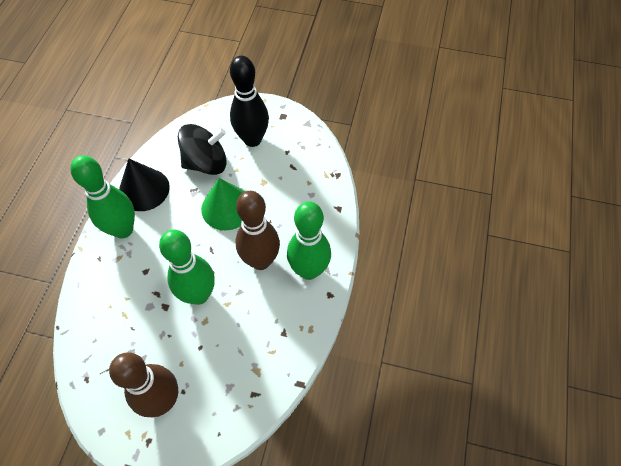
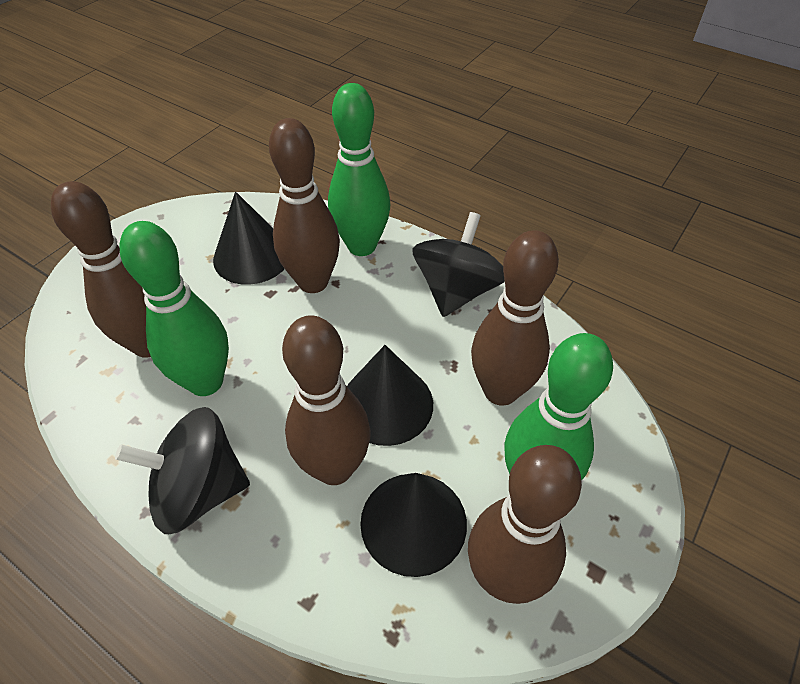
black bowling pin: [230,56,269,147] = 1 -> none = 0
black cone: [119,159,170,211] = 1 -> [213,192,284,284] [347,345,433,446] [360,473,467,577] = 3
black spinning top: [178,124,227,175] = 1 -> [115,407,250,534] [412,212,505,317] = 2
brown bowling pin: [109,352,178,417] [236,191,280,270] = 2 -> [51,181,151,358] [269,118,340,293] [282,315,370,485] [468,445,582,604] [471,230,559,406] = 5
green cone: [201,178,245,231] = 1 -> none = 0

